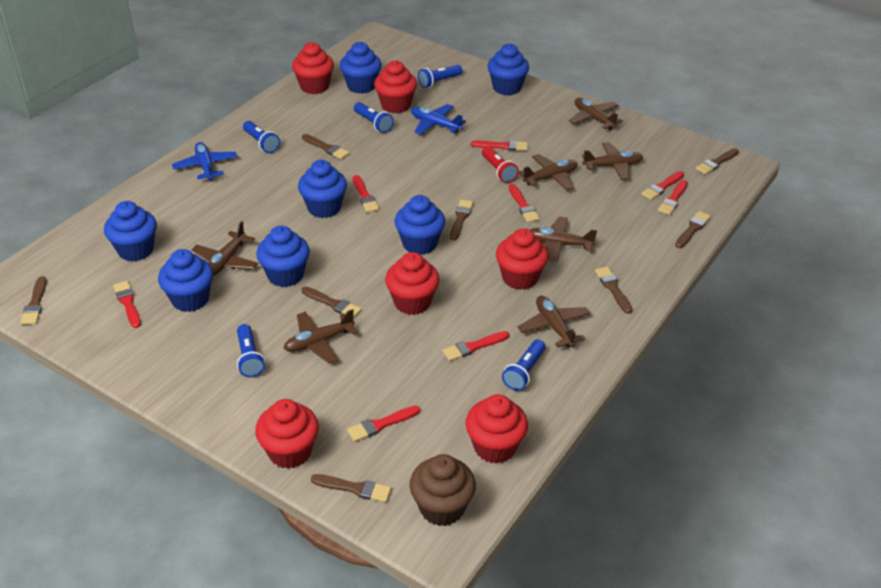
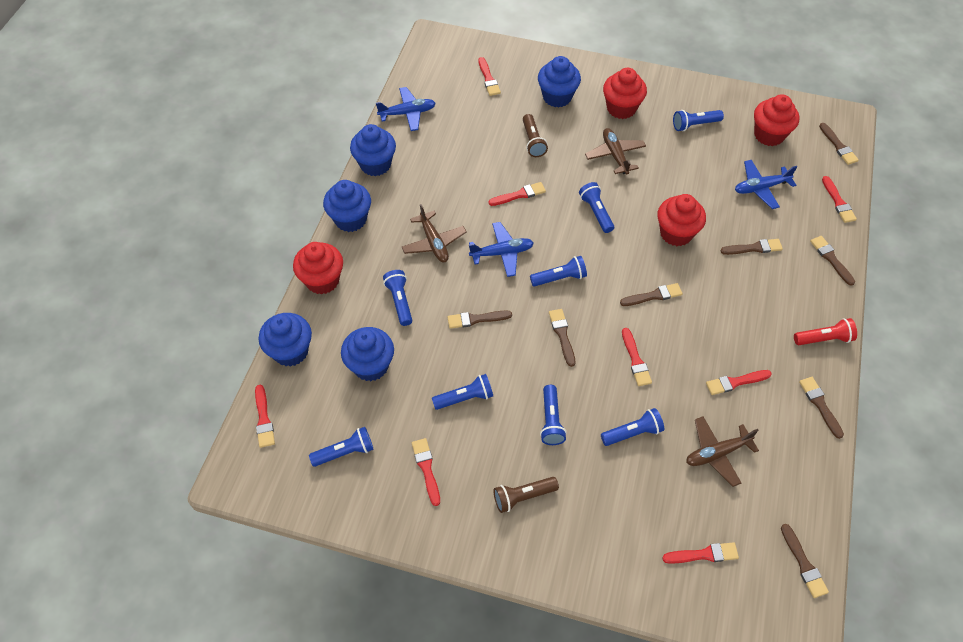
blue cupcake: [104,201,157,262] [158,249,213,312] [256,226,310,287] [298,160,347,218] [340,42,382,94] [395,195,445,255] [488,43,529,95] = 7 -> [259,313,312,367] [323,180,371,232] [341,327,394,381] [350,124,396,176] [538,56,581,108] = 5
blue flashlight: [237,324,265,377] [243,121,280,153] [354,102,394,133] [418,65,463,88] [502,340,546,391] = 5 -> [309,427,374,467] [383,270,412,326] [432,374,493,410] [530,256,587,287] [540,385,567,445] [579,182,614,233] [601,408,664,446] [673,110,724,131] = 8
blue plane: [172,142,238,181] [411,104,466,135] = 2 -> [376,87,436,131] [469,222,534,277] [735,160,797,209] = 3
brown cupcake: [410,454,476,526] = 1 -> none = 0
brown flashlight: none = 0 -> [493,477,559,513] [523,114,548,157] = 2
brown plane: [191,221,258,276] [284,309,358,364] [518,296,590,348] [519,154,578,191] [530,216,597,262] [569,98,623,130] [582,142,643,180] = 7 -> [402,204,467,262] [585,128,646,174] [686,417,759,487] = 3
red cupcake: [255,399,319,469] [292,42,334,94] [374,60,417,113] [385,252,440,315] [465,394,528,464] [496,228,549,290] = 6 -> [293,242,343,294] [603,68,647,119] [657,194,706,246] [754,94,800,146] = 4

